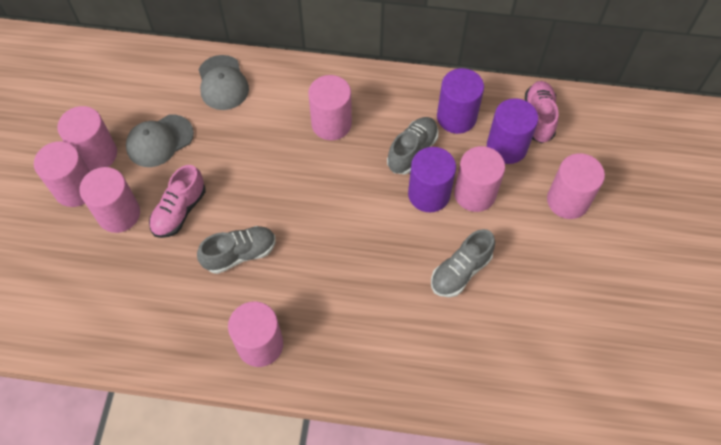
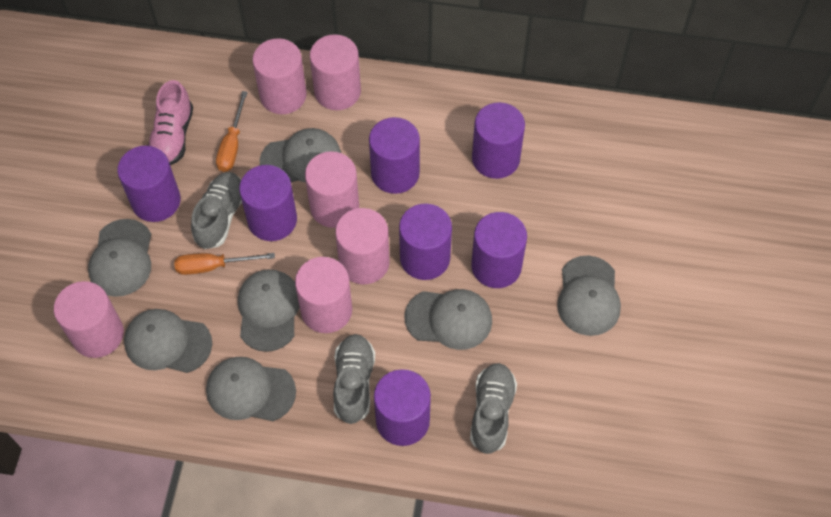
grey cap: [126,114,194,167] [198,55,249,110] = 2 -> [88,219,151,297] [124,309,212,373] [206,357,296,421] [238,269,300,352] [260,128,341,182] [405,289,492,350] [557,255,621,336] = 7
orange screwdriver: none = 0 -> [174,253,275,275] [216,91,248,172] = 2
pink cylinder: [34,141,90,207] [57,106,117,171] [80,167,140,233] [228,302,283,367] [308,75,352,140] [454,146,505,212] [547,153,605,219] = 7 -> [54,281,124,358] [253,38,307,114] [295,257,352,333] [305,151,359,228] [310,34,361,110] [335,208,390,284] = 6
pink shoe: [149,165,206,238] [525,81,559,143] = 2 -> [148,80,193,165] = 1
purple cylinder: [408,147,456,212] [437,68,484,134] [487,98,538,164] = 3 -> [117,146,181,222] [239,165,297,241] [369,117,420,194] [374,369,431,446] [399,203,452,280] [471,212,527,288] [472,102,525,179] = 7

